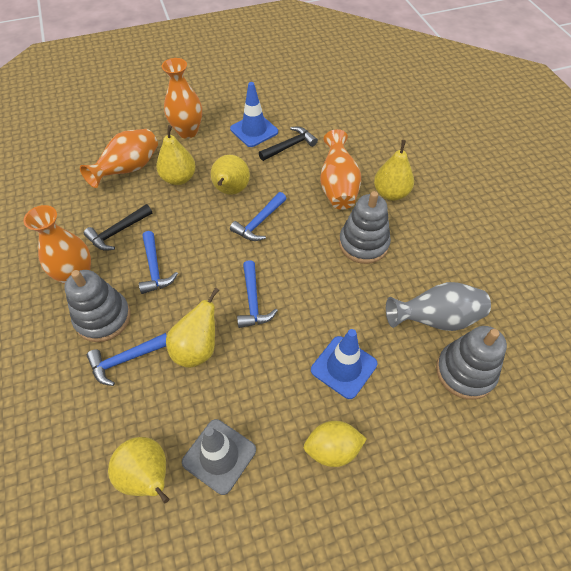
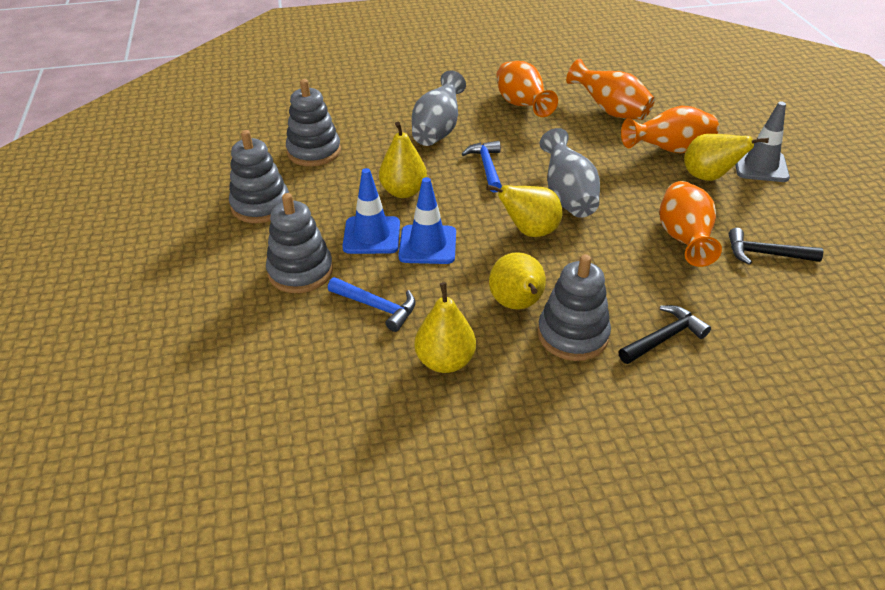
blue hammer: [87,333,167,386] [139,231,178,294] [230,192,287,241] [237,260,278,328] = 4 -> [328,277,416,332] [462,141,502,193] = 2
grey stacking toy: [64,270,131,342] [339,191,391,264] [436,326,507,400] = 3 -> [229,130,289,223] [266,193,333,293] [286,79,341,166] [537,254,611,361] = 4
grey vase: [386,282,491,331] = 1 -> [412,71,466,146] [539,128,600,218] = 2
yellow lemon: [304,421,367,467] = 1 -> none = 0

